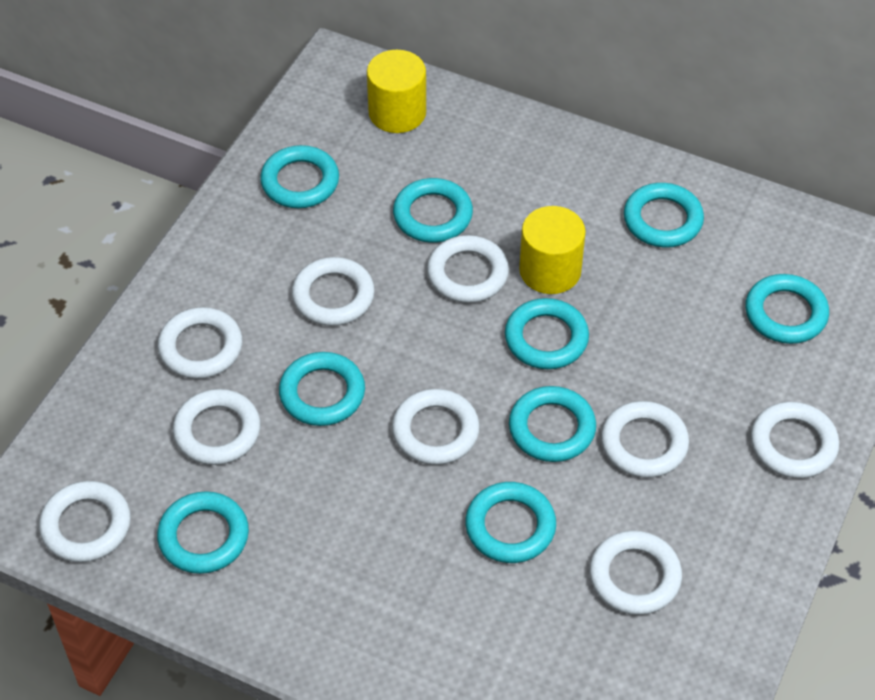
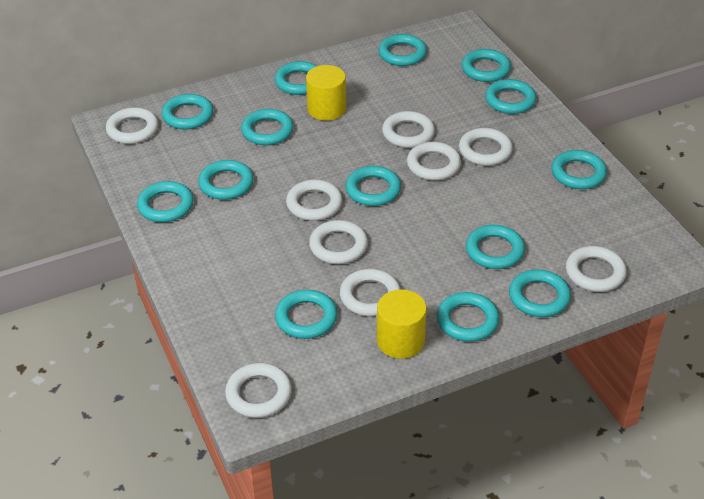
turquoise ring: [157,491,249,574] [260,145,339,208] [279,352,365,426] [393,178,473,243] [465,482,556,563] [505,298,589,369] [509,386,596,462] [624,183,704,248] [745,274,829,344] = 9 -> [137,181,194,222] [162,94,213,130] [198,160,254,200] [241,109,293,145] [274,61,317,95] [275,290,337,339] [345,166,401,206] [378,34,427,66] [436,292,499,342] [461,49,511,82] [466,225,525,269] [485,79,536,114] [509,269,571,317] [551,150,607,189] = 14

